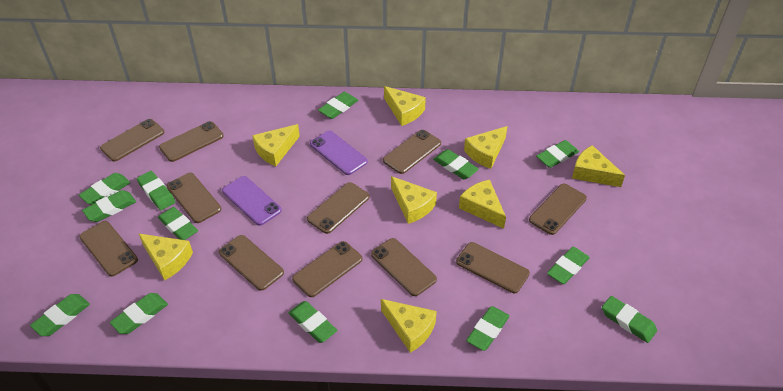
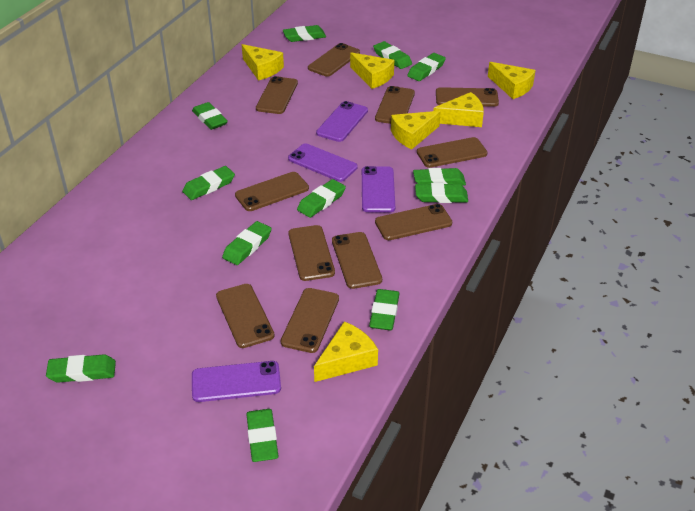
green eraser: [30,294,90,336] [79,173,131,205] [82,190,136,222] [110,293,168,334] [137,171,175,210] [158,207,198,240] [288,301,337,343] [318,92,358,119] [433,149,479,179] [466,306,509,351] [536,140,579,168] [547,247,590,284] [602,296,657,343] = 13 -> [46,354,116,383] [182,166,235,200] [192,102,228,130] [222,221,272,265] [246,409,278,462] [283,25,326,42] [297,179,346,218] [369,289,399,330] [373,41,412,69] [407,53,446,81] [413,168,466,186] [415,183,468,203] = 12
purple phone: [222,176,282,226] [310,131,368,175] = 2 -> [192,361,281,402] [288,143,357,182] [316,101,368,142] [362,166,395,212] = 4
yellow cheese: [139,234,193,280] [252,124,300,166] [381,299,437,353] [384,86,426,126] [391,176,437,224] [459,180,506,229] [464,126,508,169] [572,145,625,187] = 8 -> [242,44,284,81] [314,321,378,382] [350,52,394,89] [391,111,441,149] [433,92,484,127] [488,62,535,99] = 6

